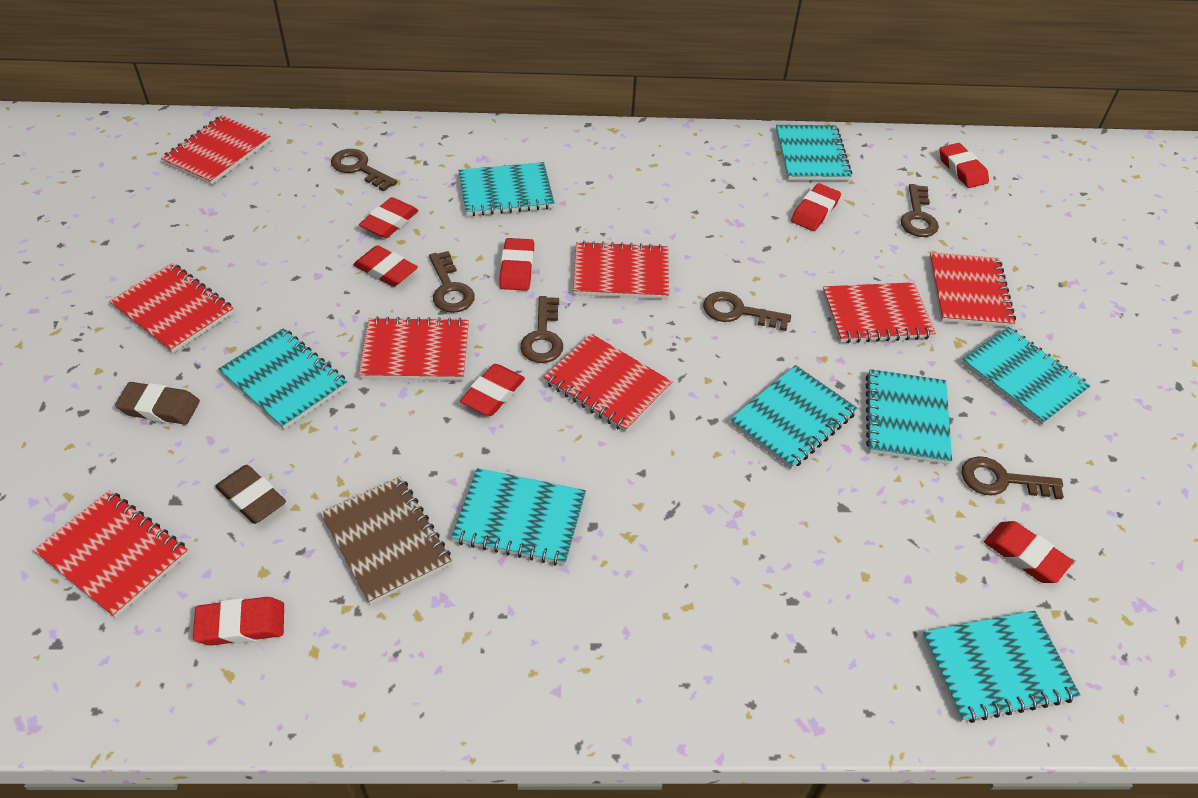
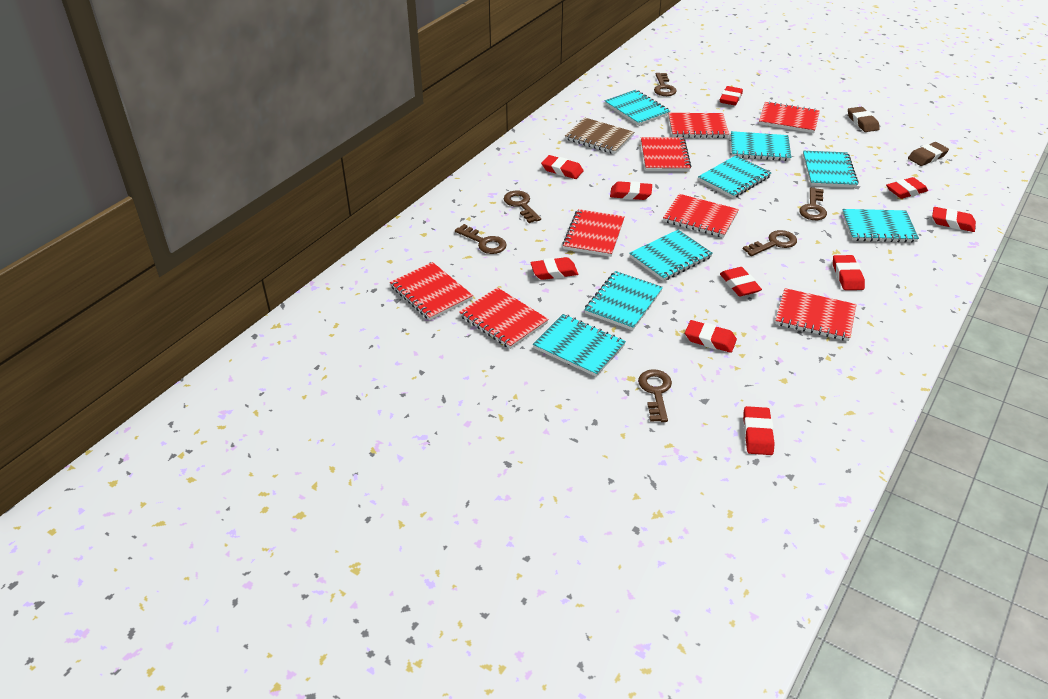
red eraser: [193,597,284,646] [353,245,418,287] [359,197,418,238] [460,364,525,416] [499,238,534,291] [791,183,841,231] [940,143,989,188] [984,521,1073,583] = 8 -> [530,257,578,280] [541,155,584,179] [610,181,652,200] [685,320,737,353] [720,86,743,105] [720,267,762,296] [743,406,775,455] [833,255,865,290] [886,177,928,199] [932,207,976,232] = 10

